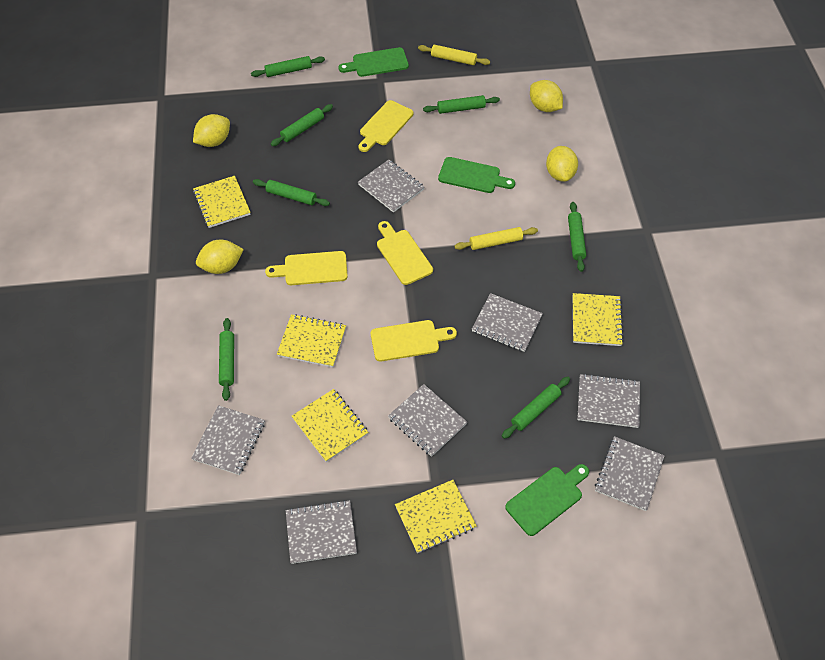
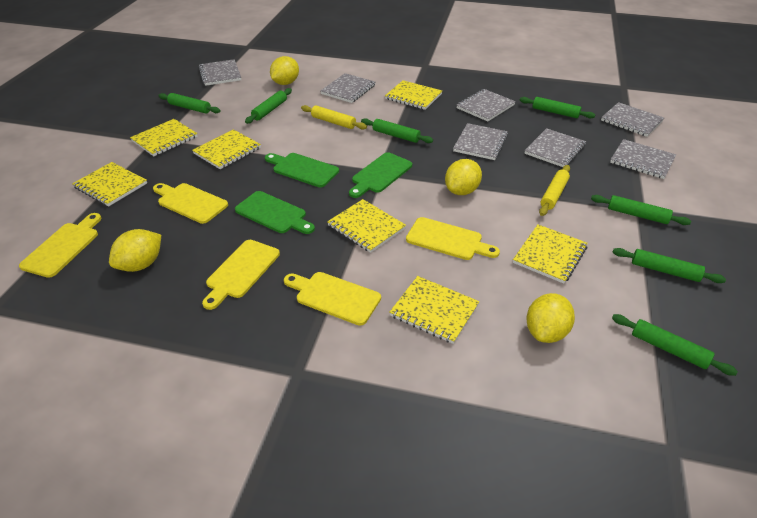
yellow cutting board: [265,251,348,285] [359,100,413,152] [371,320,457,362] [377,221,433,285] = 4 -> [19,213,101,278] [153,183,228,224] [202,240,280,310] [284,272,381,326] [406,217,500,260] = 5
yellow notebook: [193,176,251,228] [277,314,346,367] [292,389,368,462] [395,480,477,553] [573,293,624,346] = 5 -> [72,162,147,206] [130,119,198,156] [192,129,261,169] [327,199,406,253] [385,80,442,110] [389,276,479,344] [513,224,588,284] = 7

